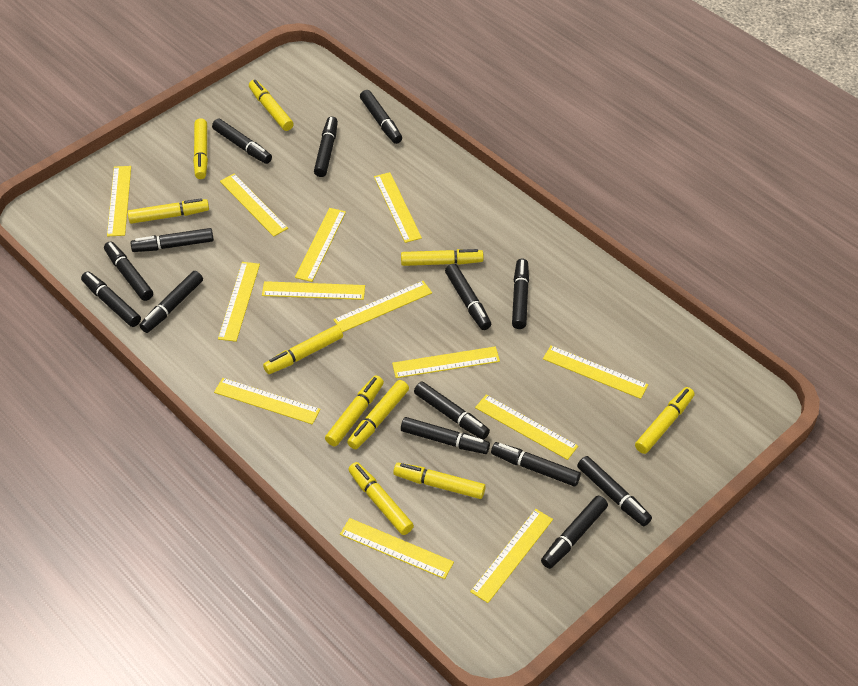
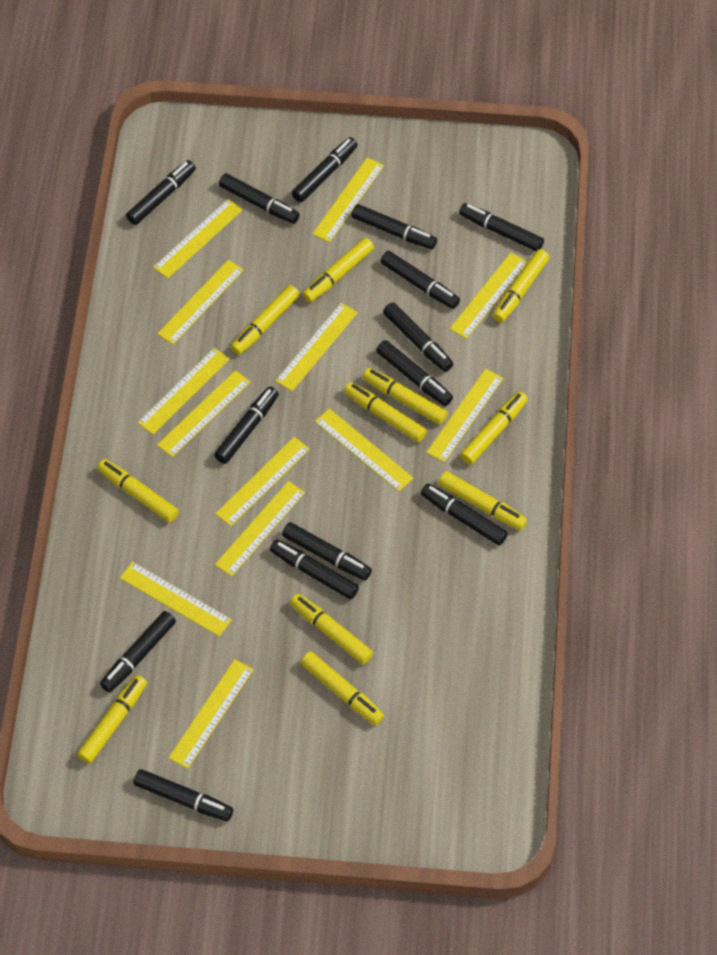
yellow marker: [128,198,209,224] [193,118,208,179] [249,80,294,131] [263,325,343,374] [325,376,384,446] [347,380,409,449] [348,462,414,535] [393,463,486,499] [401,249,484,266] [635,387,694,454] = 10 -> [77,675,147,764] [97,459,179,523] [231,285,299,355] [290,594,373,664] [301,651,384,725] [302,238,374,303] [344,382,427,442] [362,368,448,425] [438,471,527,530] [460,391,528,465] [493,249,550,323] = 11

